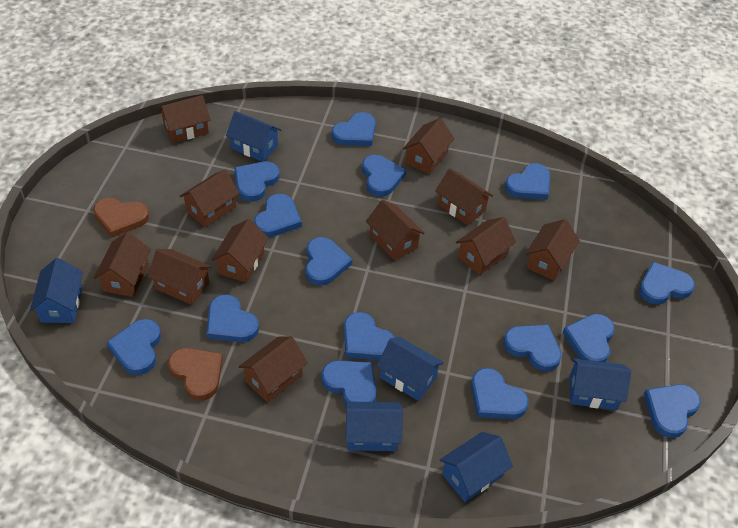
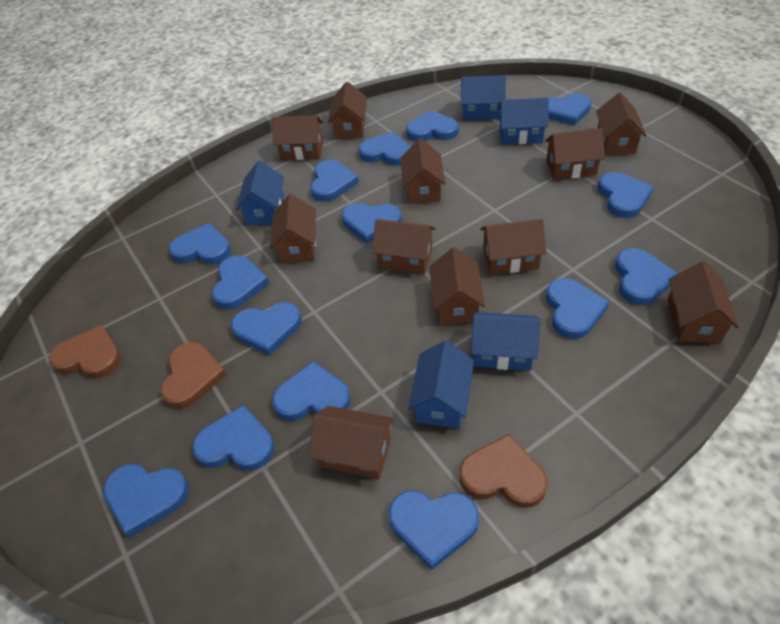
blue house: [30,258,83,323] [226,111,281,162] [345,402,403,451] [376,337,444,401] [440,432,513,502] [570,358,631,410] = 6 -> [236,161,284,225] [408,340,474,429] [461,76,506,120] [471,312,541,371] [498,98,549,145] = 5
brown heart: [93,198,149,237] [168,348,223,401] = 2 -> [49,325,121,378] [161,342,227,409] [459,434,548,508] = 3

